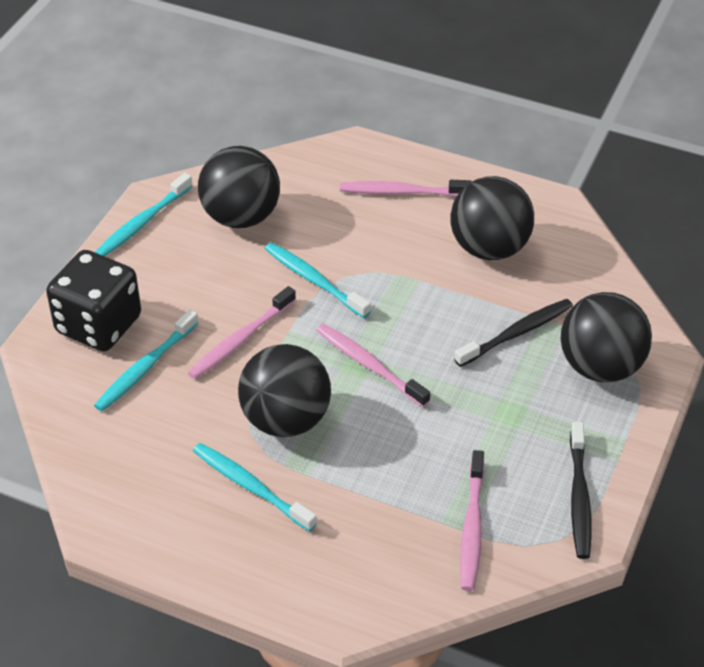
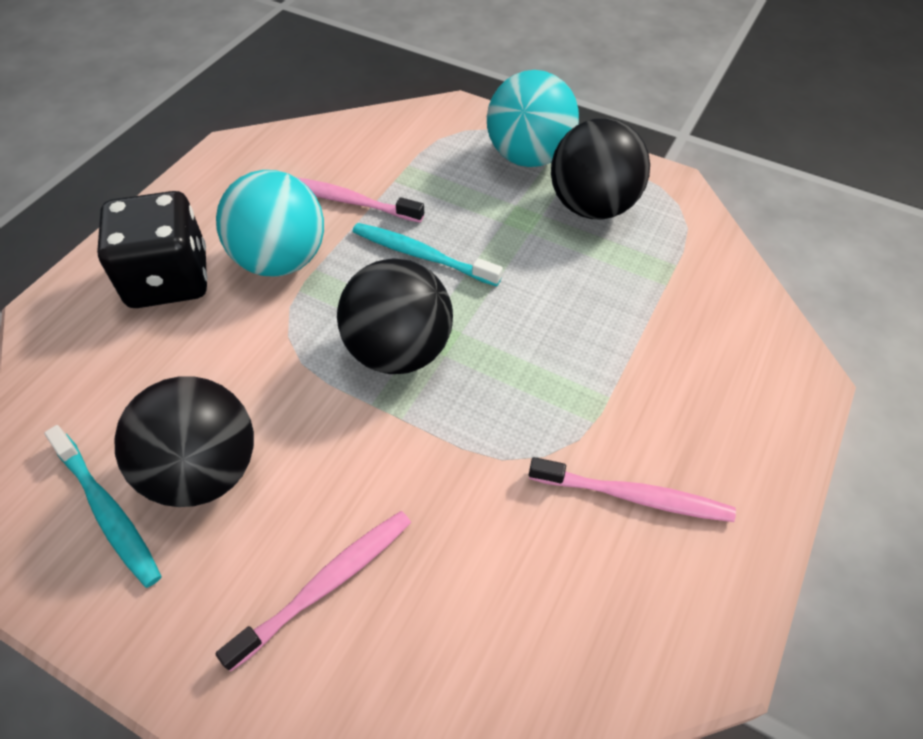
black ball: [198,146,280,228] [238,344,331,437] [451,176,534,260] [561,292,652,382] = 4 -> [115,376,254,507] [337,258,453,374] [551,118,650,219] = 3
black toothbrush: [454,299,573,367] [570,422,592,559] = 2 -> none = 0
pink toothbrush: [188,286,296,379] [316,324,430,407] [340,180,472,197] [460,450,484,591] = 4 -> [216,511,411,671] [296,177,424,223] [529,457,736,522] = 3
turquoise ball: none = 0 -> [216,170,324,277] [487,70,579,167] = 2
turquoise toothbrush: [94,310,199,411] [95,173,193,256] [193,443,317,532] [265,243,371,318] = 4 -> [44,425,162,588] [352,223,503,286] = 2

